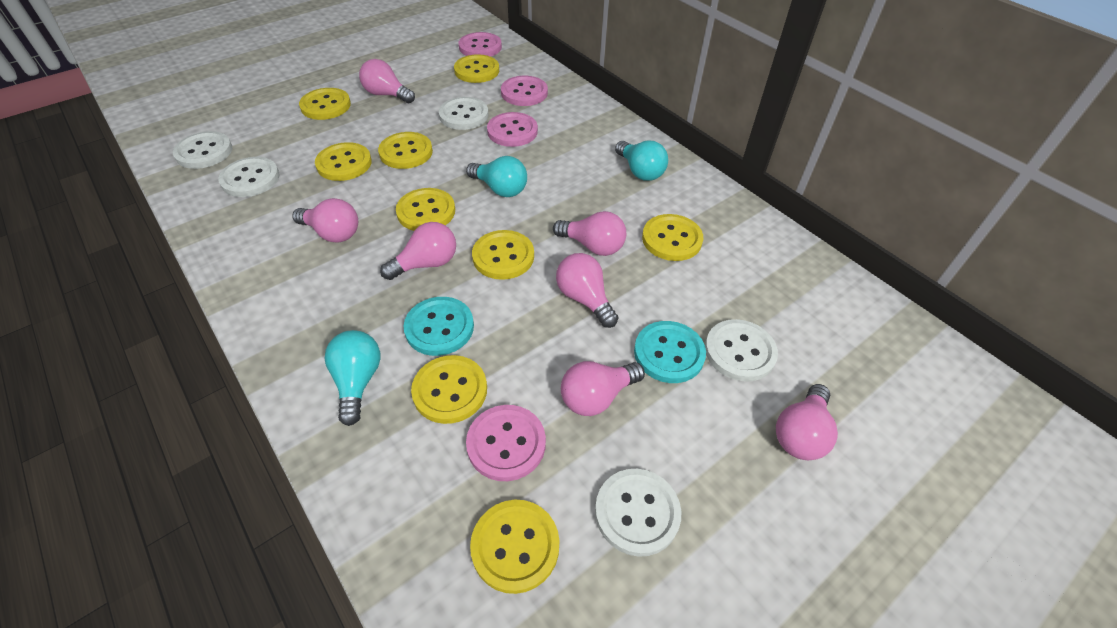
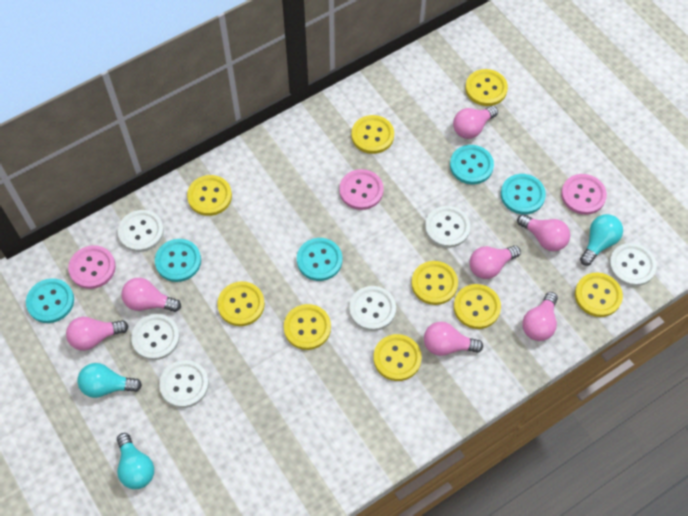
pink button: [459,32,502,57] [466,405,546,481] [487,112,538,147] [501,76,548,106] = 4 -> [68,245,116,289] [339,169,384,210] [561,174,607,215] = 3
turquoise button: [404,297,474,356] [634,321,706,383] = 2 -> [26,278,74,323] [155,239,201,282] [297,238,342,281] [450,145,494,184] [501,174,546,215] = 5
white button: [173,131,232,169] [218,157,280,197] [439,97,489,130] [595,469,681,557] [705,319,778,382] = 5 -> [118,210,164,252] [131,314,180,360] [159,360,209,408] [349,286,396,331] [425,206,470,248] [609,243,657,286] = 6

